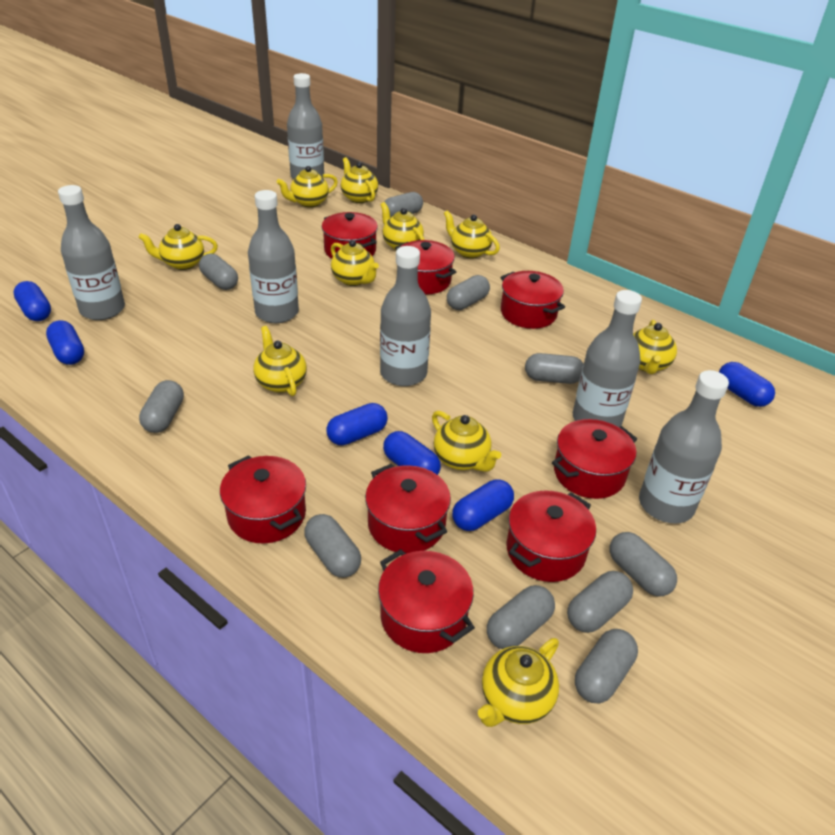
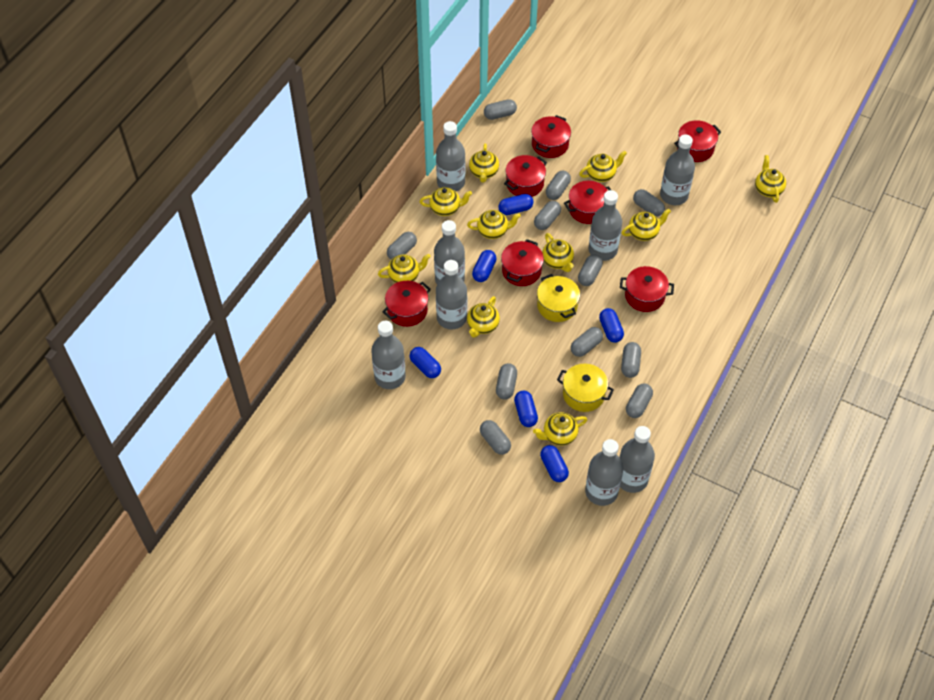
grey bottle: [58,185,125,320] [248,190,299,323] [287,73,324,179] [380,246,431,386] [573,290,642,427] [639,370,729,524] = 6 -> [371,321,406,389] [434,220,465,284] [436,121,465,191] [436,260,467,330] [585,439,624,506] [589,190,622,261] [620,426,655,493] [660,135,695,205] = 8
grey capsule: [139,380,184,433] [199,254,238,290] [304,514,361,578] [384,192,423,217] [447,275,490,310] [487,585,555,649] [525,353,584,384] [567,571,633,633] [575,629,638,703] [609,532,677,596] = 10 -> [387,232,417,259] [480,420,511,455] [484,99,517,120] [496,363,517,400] [534,201,561,230] [546,171,571,200] [571,327,603,357] [578,254,603,286] [621,342,641,378] [626,383,653,418] [633,189,665,217] = 11
red pot: [220,455,306,543] [322,212,378,259] [365,464,451,554] [378,549,475,653] [395,240,456,294] [501,271,565,329] [506,490,596,582] [552,419,637,499] = 8 -> [382,281,431,327] [501,239,544,286] [504,155,547,197] [531,115,571,158] [564,181,611,224] [620,266,674,312] [674,120,721,162] = 7
yellow pot: none = 0 -> [537,274,580,322] [557,364,614,412] = 2

